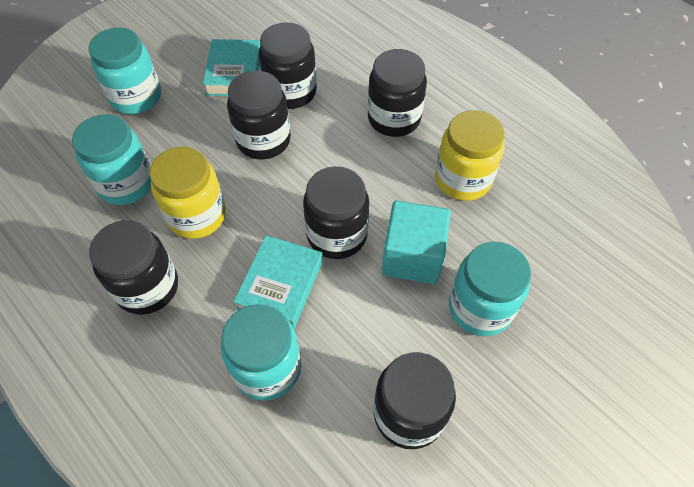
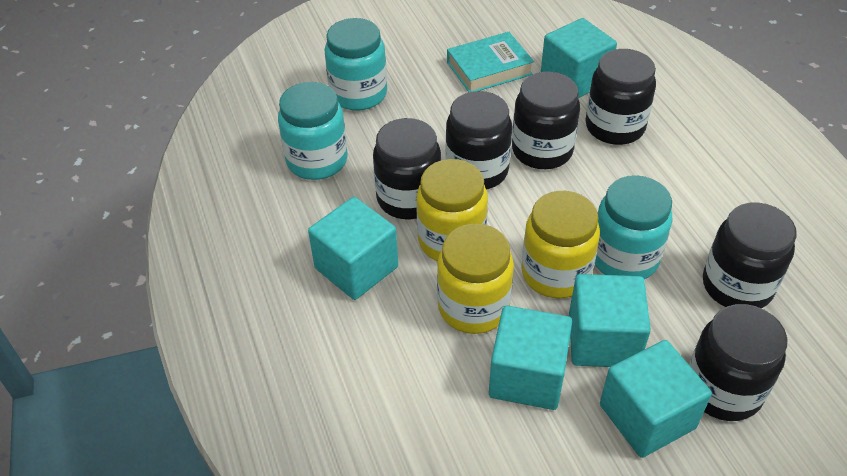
turquoise book: [203,39,261,96] [233,235,323,329] = 2 -> [447,32,534,92] = 1
turquoise cube: [382,201,451,284] = 1 -> [308,197,398,300] [489,305,572,410] [541,18,617,98] [569,274,651,367] [600,340,712,458] = 5
turquoise jar: [72,114,151,205] [88,28,161,114] [221,304,301,401] [449,241,531,336] = 4 -> [278,82,348,180] [325,18,387,111] [595,175,672,279] = 3
yellow jar: [149,147,226,239] [435,110,505,201] = 2 -> [417,159,488,261] [437,224,514,334] [521,191,600,298] = 3

